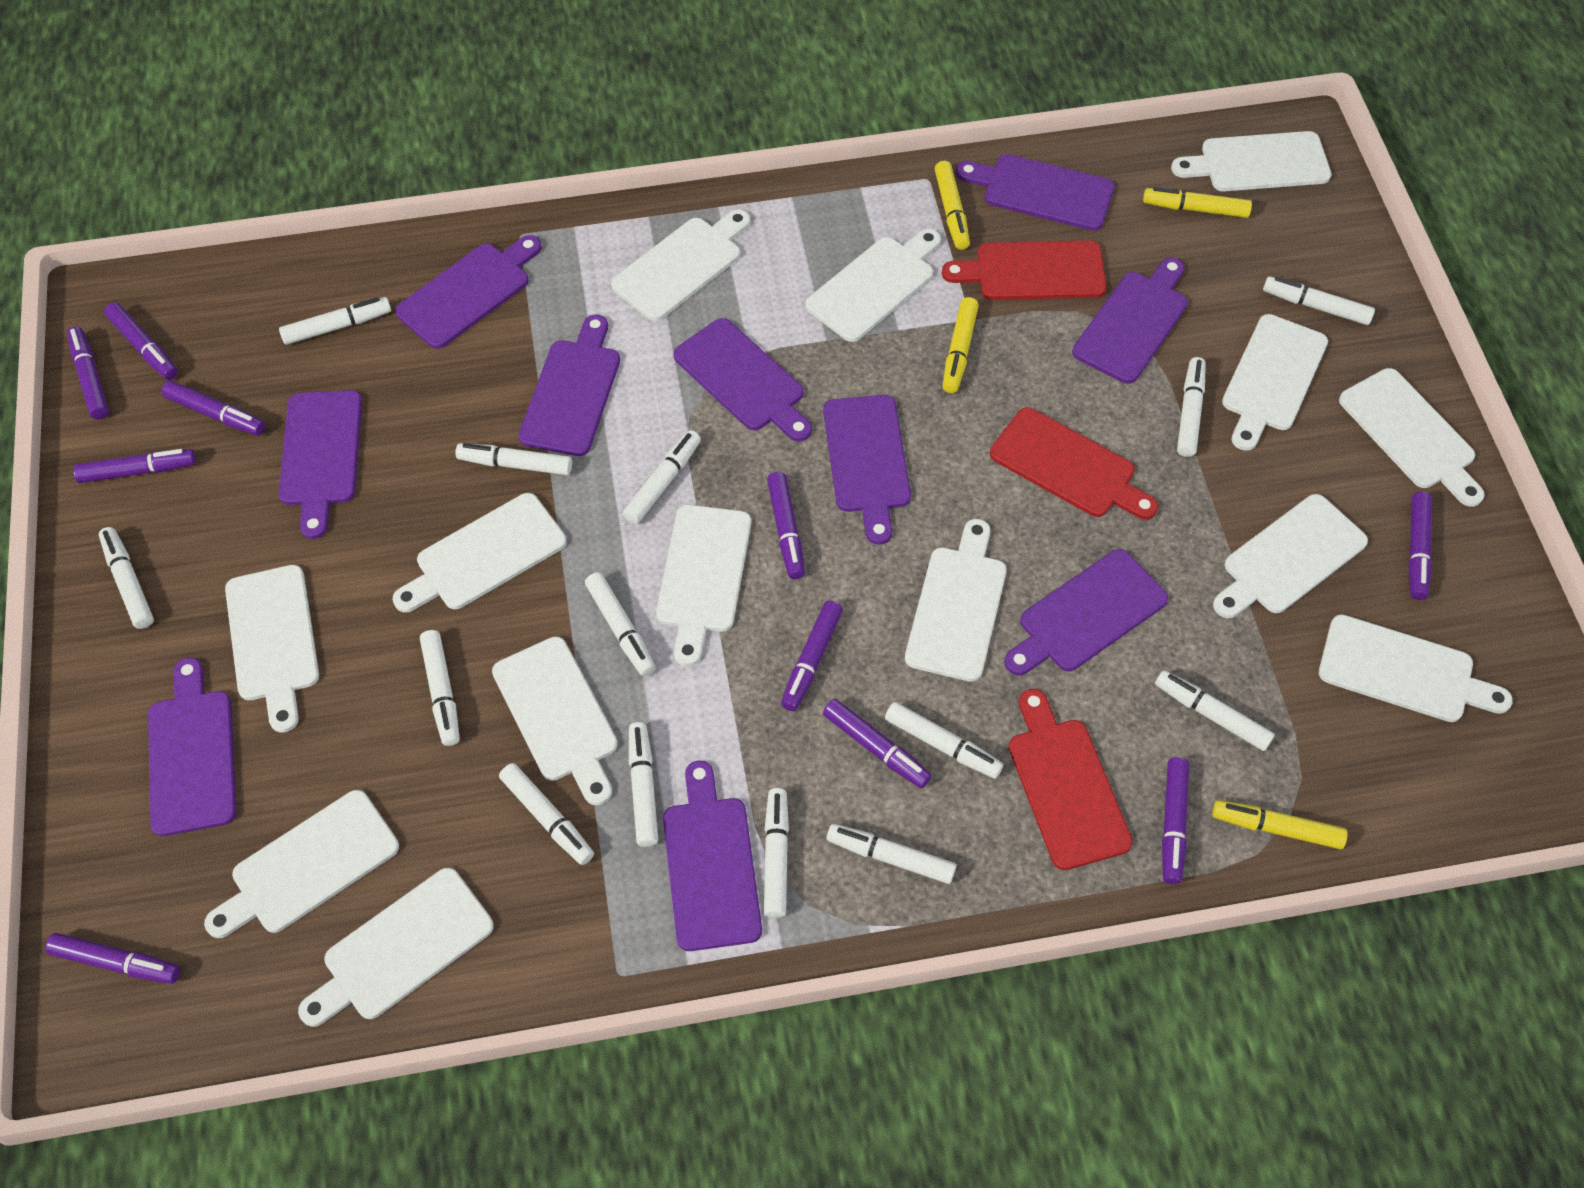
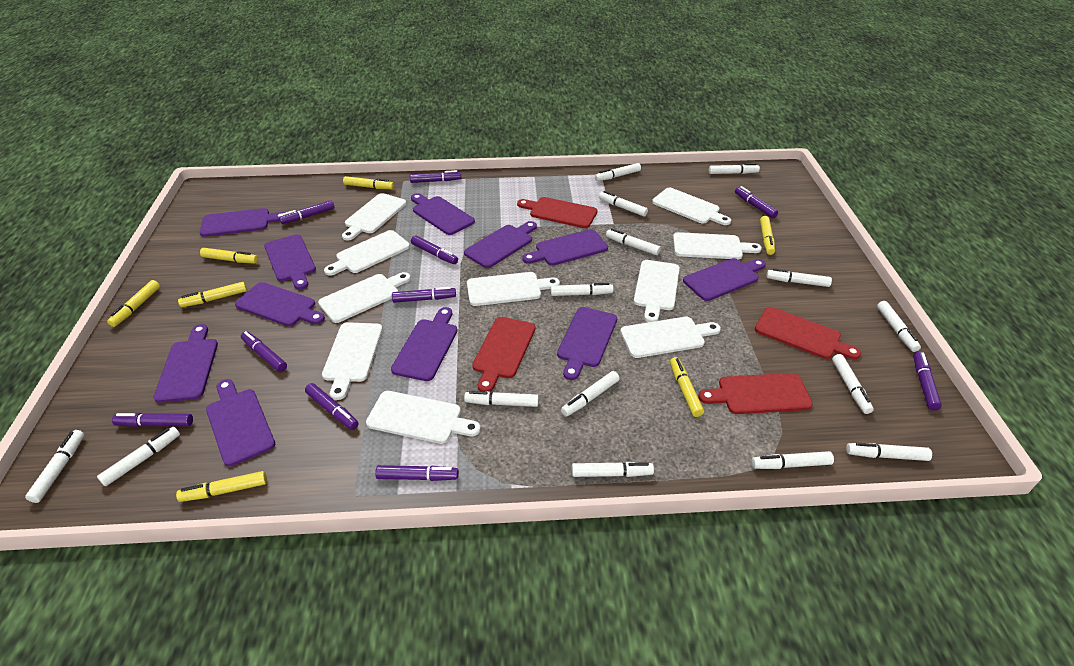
purple cutting board: [148,658,237,836] [278,390,362,539] [395,235,542,349] [519,315,620,456] [663,761,762,951] [673,318,812,442] [823,395,911,545] [956,154,1115,231] [1004,549,1168,675] [1072,257,1188,384] = 10 -> [153,324,218,403] [200,208,285,237] [206,379,275,467] [235,282,325,326] [264,234,316,290] [391,307,458,381] [411,193,475,235] [464,221,537,268] [522,229,608,266] [557,307,617,380] [683,258,766,301] = 11
red cutting board: [942,240,1107,300] [990,407,1158,519] [1009,689,1133,870] = 3 -> [472,317,535,392] [517,197,597,228] [698,373,813,414] [755,307,861,359] = 4
white cutting board: [204,790,399,938] [225,565,319,733] [298,868,494,1027] [392,493,567,612] [492,637,618,805] [611,209,750,321] [656,504,751,666] [806,229,941,342] [905,519,1007,682] [1171,131,1331,191] [1213,494,1368,618] [1222,314,1328,451] [1319,615,1513,722] [1339,368,1485,507] = 14 -> [318,272,411,323] [322,322,383,400] [324,230,410,276] [342,193,406,241] [366,391,481,444] [467,272,560,306] [620,317,721,358] [634,260,680,322] [652,188,731,225] [673,232,762,259] = 10
white marker: [99,527,154,629] [279,297,391,345] [420,630,460,746] [455,443,572,475] [499,763,594,865] [585,572,655,676] [623,430,701,524] [629,722,658,847] [764,788,789,918] [826,824,956,884] [885,702,1003,779] [1155,670,1275,751] [1177,357,1206,457] [1263,276,1375,325] = 14 -> [25,430,84,503] [97,427,180,486] [464,391,539,407] [551,283,614,296] [561,371,620,417] [572,462,654,477] [595,163,641,181] [599,191,648,217] [606,229,661,255] [709,163,760,174] [751,451,834,469] [766,269,832,287] [832,354,874,414] [846,443,932,461] [877,301,921,352] = 15
yellow marker: [934,161,970,250] [943,297,979,393] [1143,187,1252,218] [1212,800,1348,849] = 4 -> [107,280,160,327] [176,471,267,502] [178,282,247,307] [200,248,258,264] [343,176,394,189] [670,357,704,417] [760,216,775,255] = 7

